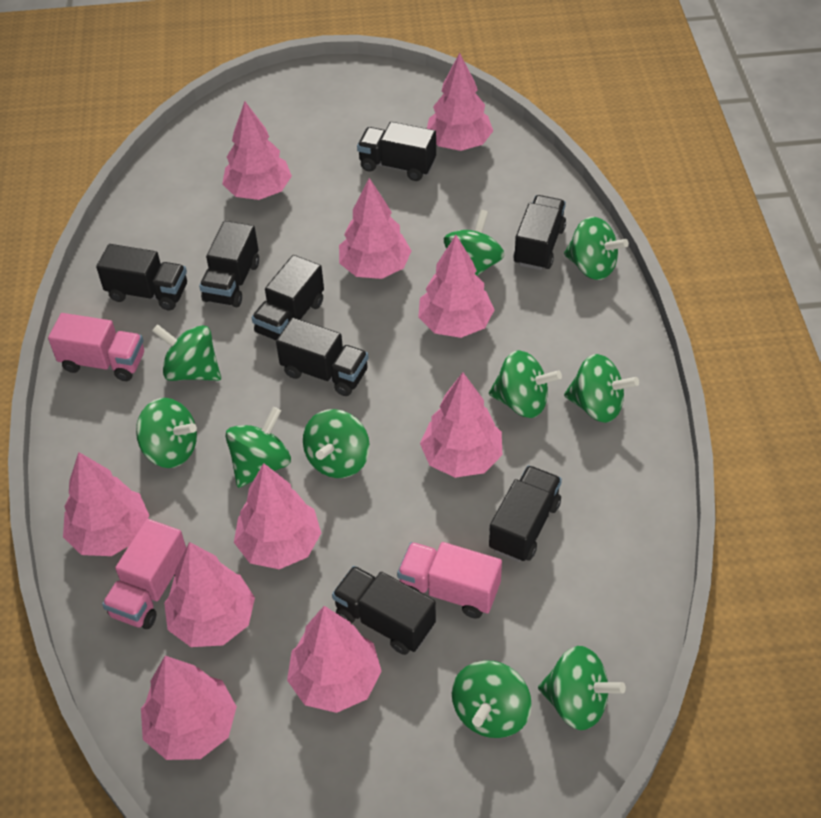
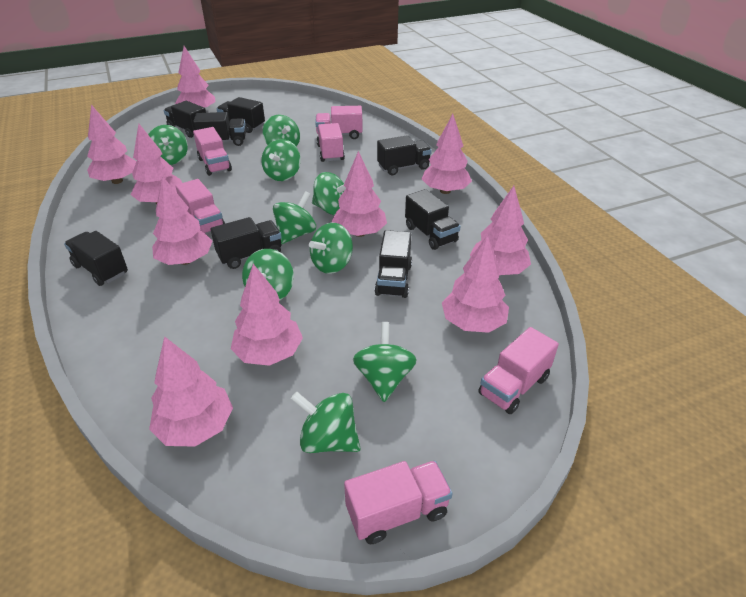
green spinning top: [136,398,197,468] [152,324,221,381] [225,407,291,488] [303,409,370,478] [444,210,505,276] [452,660,532,738] [489,350,562,418] [538,646,626,730] [564,217,629,280] [564,354,639,423] = 10 -> [148,125,188,165] [242,249,294,300] [261,139,301,181] [263,115,300,147] [273,191,316,245] [291,392,360,453] [309,222,353,274] [312,172,346,215] [353,322,417,402] = 9
pink truck: [48,313,144,381] [102,519,186,629] [397,542,502,618] = 3 -> [176,179,225,234] [193,127,232,176] [315,106,363,139] [316,123,345,162] [344,461,453,544] [478,327,559,414] = 6

